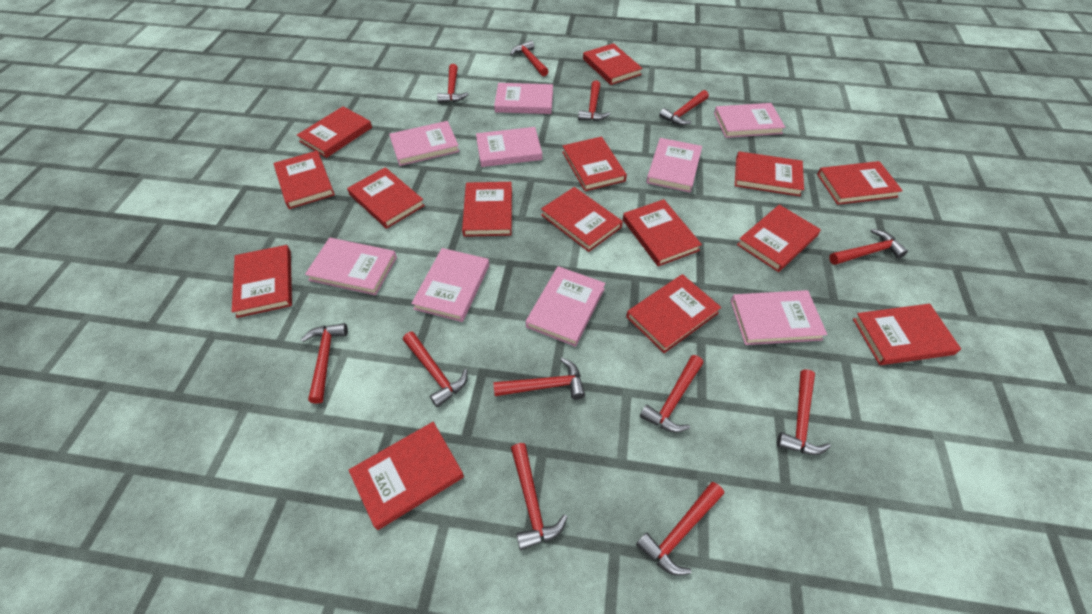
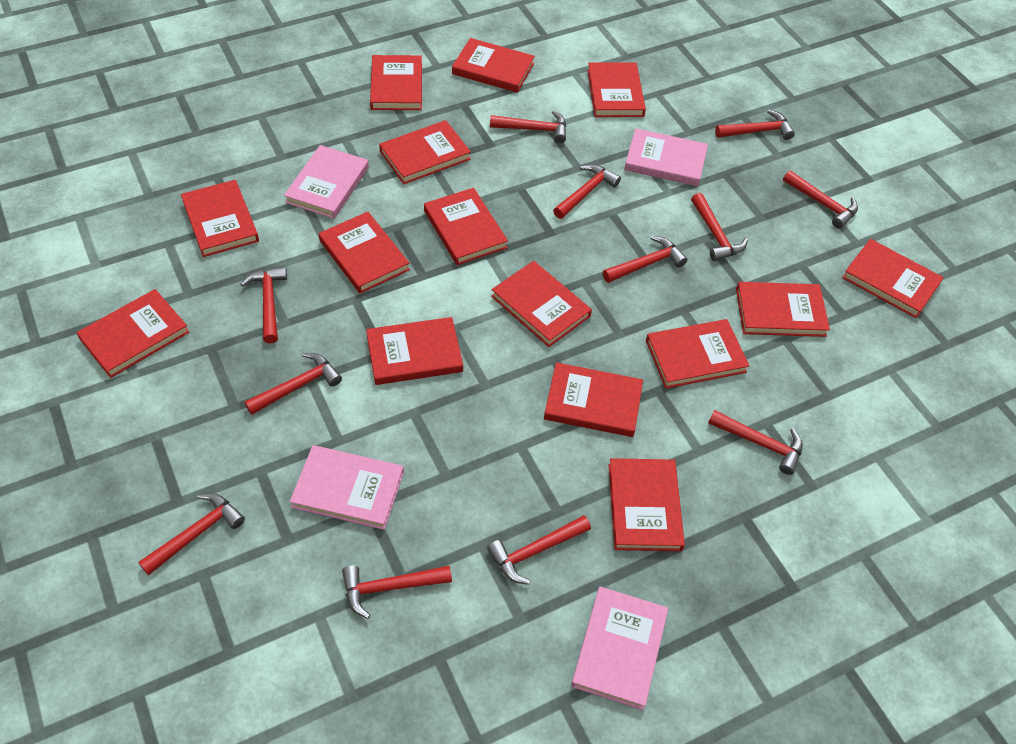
pink book: [305,238,397,295] [389,121,460,166] [411,248,489,322] [476,127,542,167] [494,83,553,114] [526,266,606,347] [646,138,702,193] [714,103,785,138] [731,290,827,345] = 9 -> [284,145,369,219] [290,445,404,530] [571,586,668,710] [624,128,708,186] = 4

